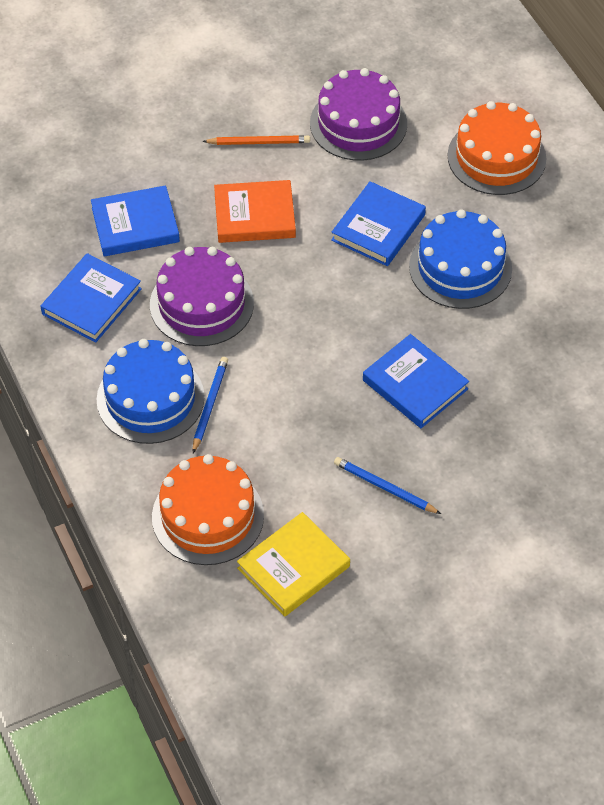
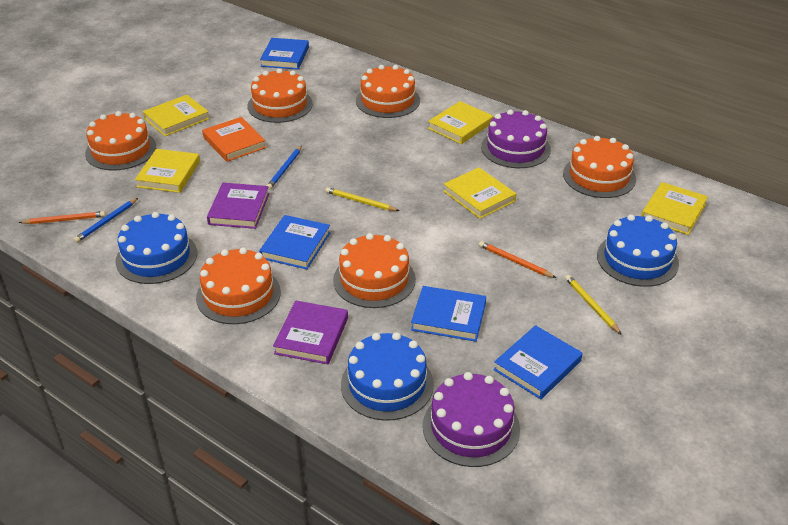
blue cake: [96,339,205,444] [409,209,512,309] = 2 -> [116,212,197,284] [341,332,434,421] [597,214,679,287] = 3
orange cake: [152,454,264,565] [447,101,546,195] = 2 -> [85,111,156,170] [196,247,281,324] [247,68,313,123] [333,233,416,308] [356,65,420,118] [563,136,636,198] = 6
orange pencil: [202,135,310,145] = 1 -> [19,211,106,224] [479,241,556,278] = 2
purple book: none = 0 -> [207,183,269,229] [273,300,348,364] = 2
yellow book: [237,512,350,617] = 1 -> [135,149,200,193] [143,95,210,136] [428,101,493,144] [443,168,516,219] [641,182,708,235] = 5
yellow pencil: none = 0 -> [326,187,399,211] [565,275,622,335] = 2

